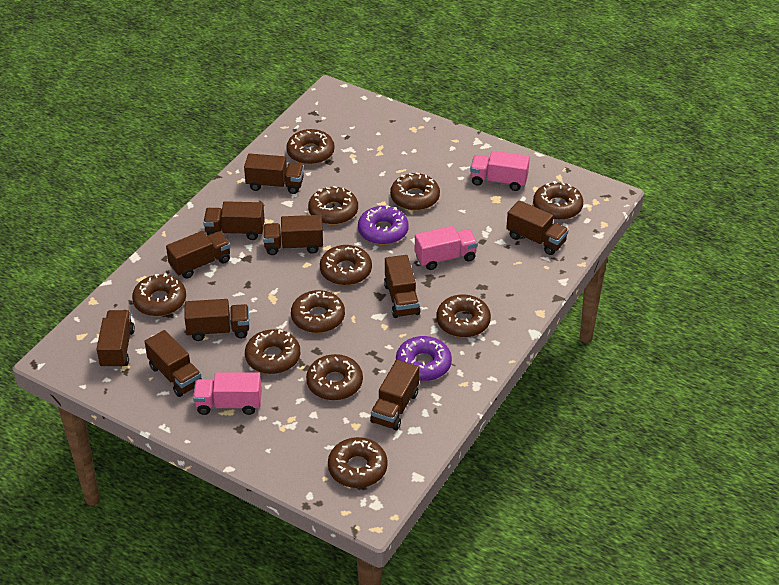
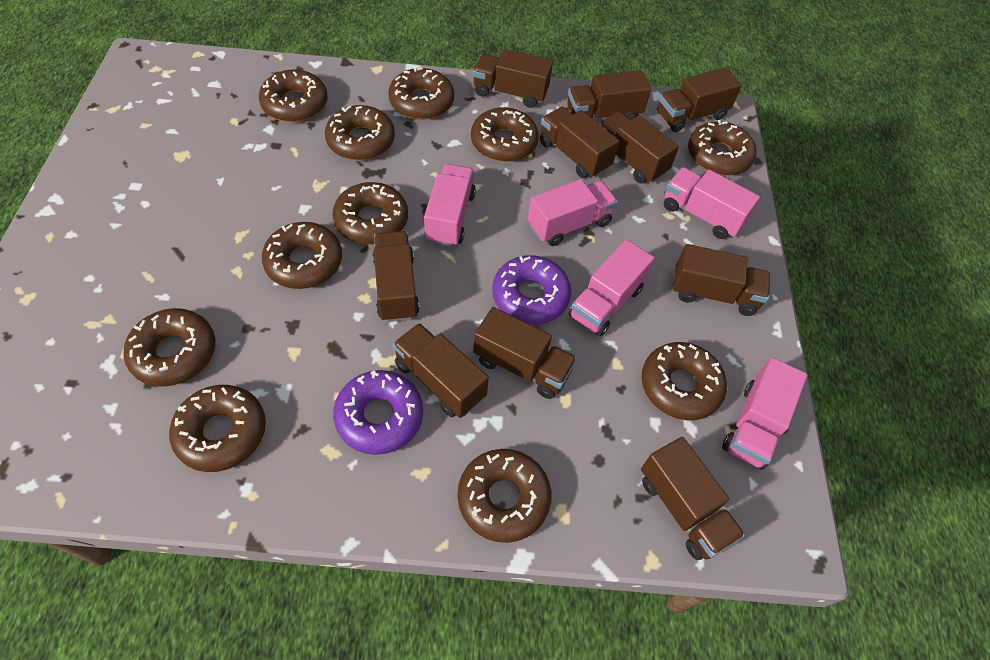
pink truck: [193,372,262,415] [415,226,478,270] [470,151,530,191] = 3 -> [424,164,476,247] [528,179,618,246] [569,240,655,336] [664,167,760,239] [722,357,807,470] = 5

